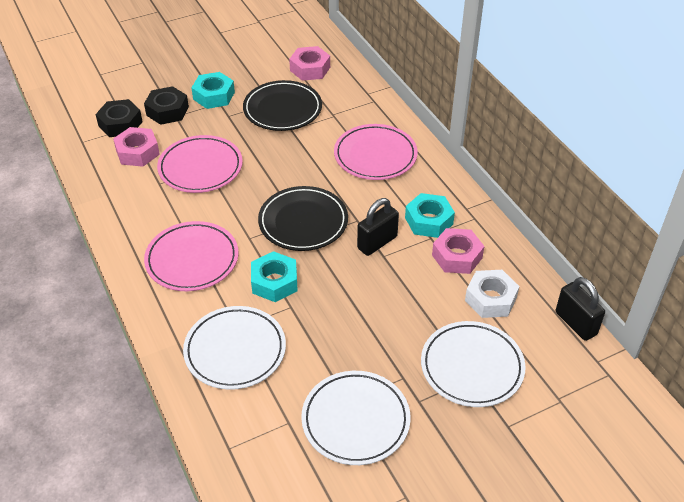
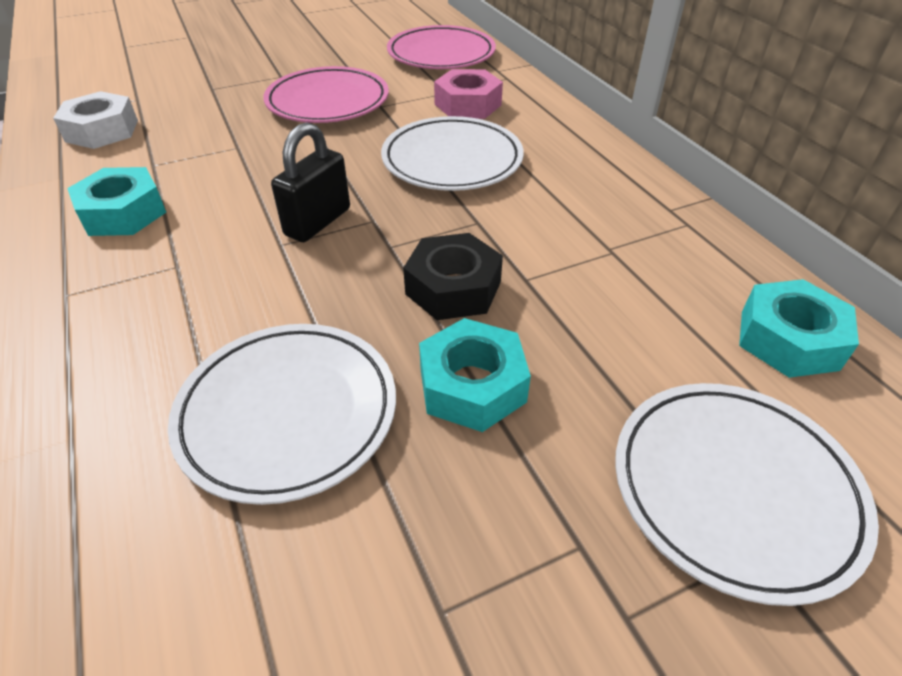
black nut: [95,99,143,137] [144,86,189,125] = 2 -> [403,233,503,320] = 1
black padlock: [357,198,399,256] [556,277,605,341] = 2 -> [271,122,350,242] = 1
black plate: [243,80,322,131] [258,186,348,251] = 2 -> none = 0
pink nut: [113,127,160,167] [289,46,330,81] [432,228,484,274] = 3 -> [434,69,503,119] = 1
pink plate: [144,221,238,291] [157,135,243,193] [334,124,418,180] = 3 -> [263,66,389,123] [387,25,496,69] = 2

